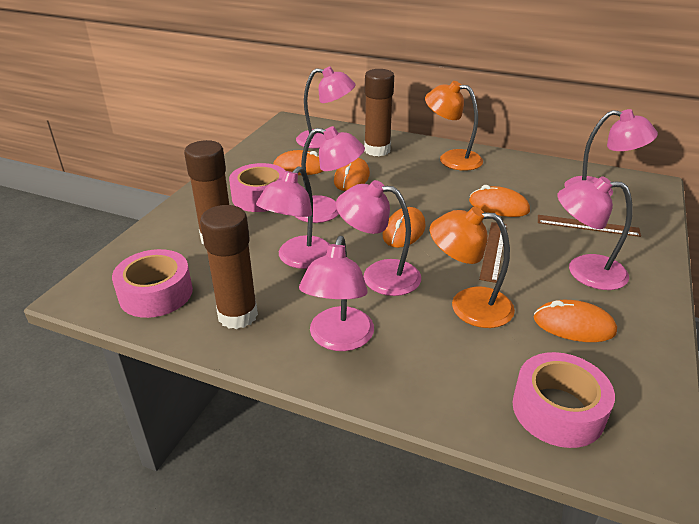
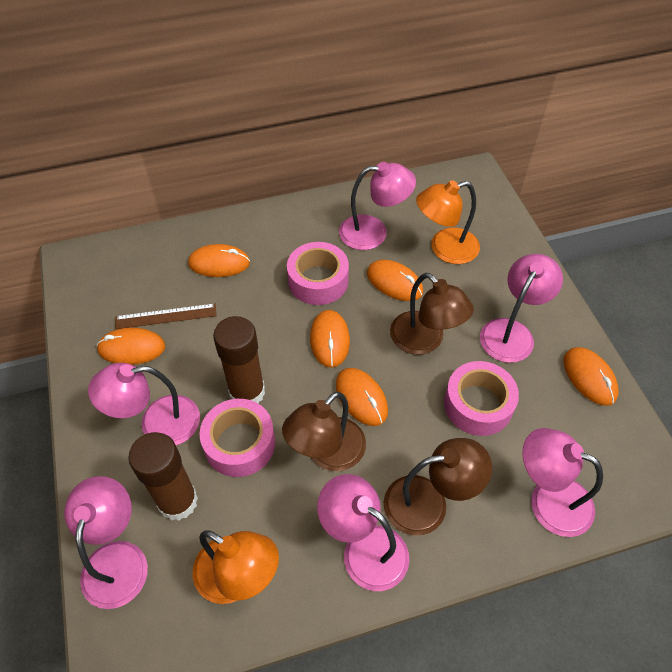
brown glue stick: [184,140,229,244] [200,205,258,329] [364,69,394,156] = 3 -> [128,432,198,521] [213,316,265,403] = 2
brown lamp: none = 0 -> [282,392,366,471] [384,438,492,536] [390,273,474,355] = 3
brown ruler: [479,222,507,283] [538,215,641,237] = 2 -> [115,303,217,329] = 1
orange mouse: [273,150,323,175] [334,158,370,191] [383,207,426,248] [469,185,530,217] [533,300,617,342] = 5 -> [96,328,165,365] [188,244,250,277] [310,310,350,368] [336,368,388,426] [367,260,423,301] [564,347,619,406] = 6
pink lamp: [256,167,330,269] [295,126,365,223] [296,67,356,148] [299,236,374,351] [336,180,421,296] [557,176,632,290] [564,109,658,197] = 7 -> [64,476,148,609] [88,363,200,445] [317,474,409,591] [339,162,416,250] [480,254,563,363] [522,428,603,537] = 6

